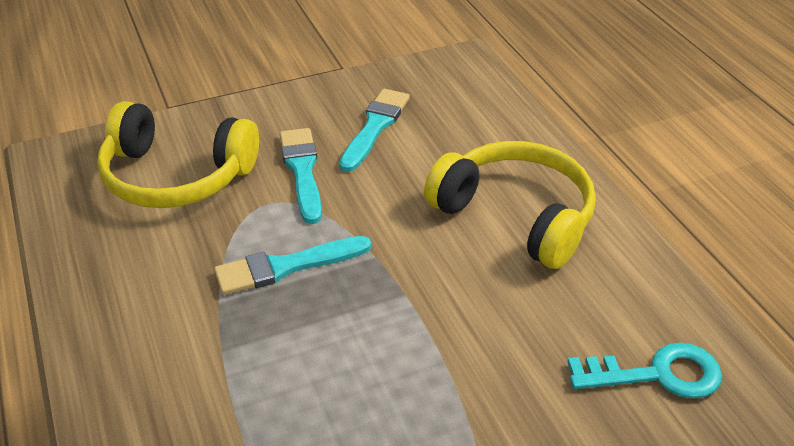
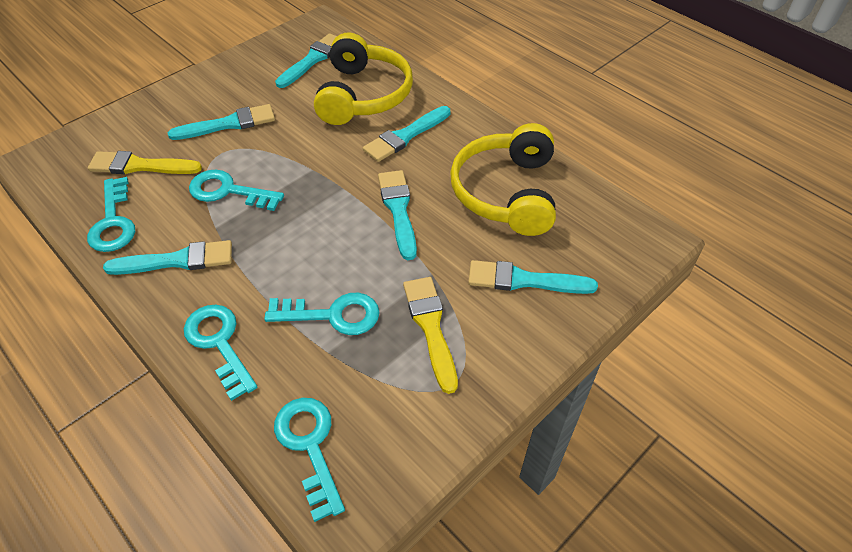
turquoise brush: [214,236,371,295] [280,128,322,224] [339,89,410,172] = 3 -> [103,240,232,275] [168,104,275,140] [275,33,337,88] [363,106,450,162] [378,170,417,260] [468,260,598,294] = 6
turquoise key: [568,342,722,399] = 1 -> [87,177,135,252] [184,305,257,401] [189,170,284,211] [264,293,380,335] [274,398,345,522] = 5
yellow brush: none = 0 -> [88,151,202,174] [403,277,458,394] = 2

